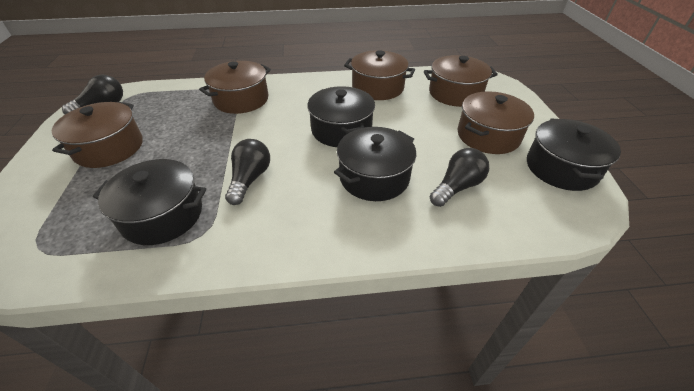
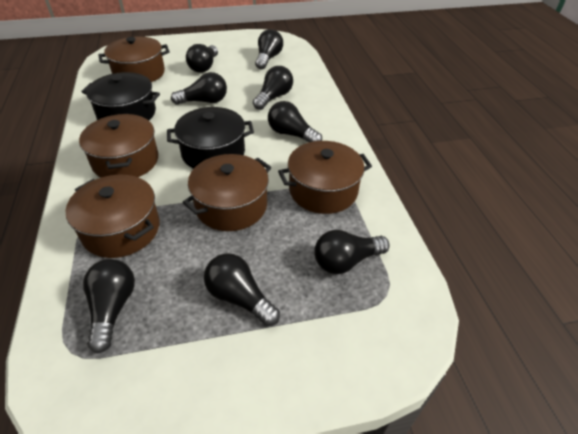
black light bulb: [62,74,123,114] [225,139,270,205] [429,148,489,207] = 3 -> [83,259,135,353] [171,72,227,105] [186,44,218,73] [204,253,280,326] [253,66,293,110] [255,29,283,69] [268,101,322,142] [314,230,389,274] = 8
black pot: [93,159,206,245] [307,86,375,147] [334,127,416,201] [527,119,621,191] = 4 -> [82,72,160,120] [167,107,254,169] = 2

